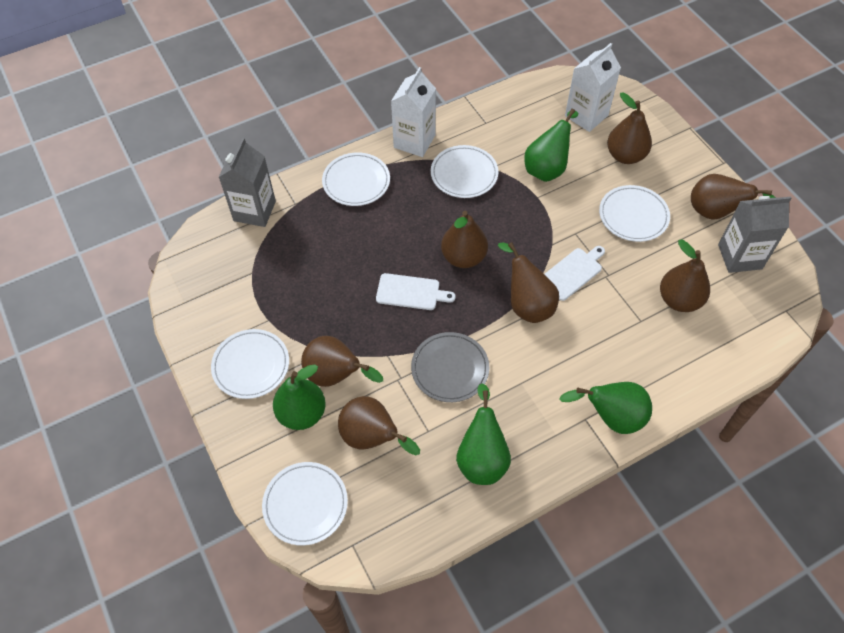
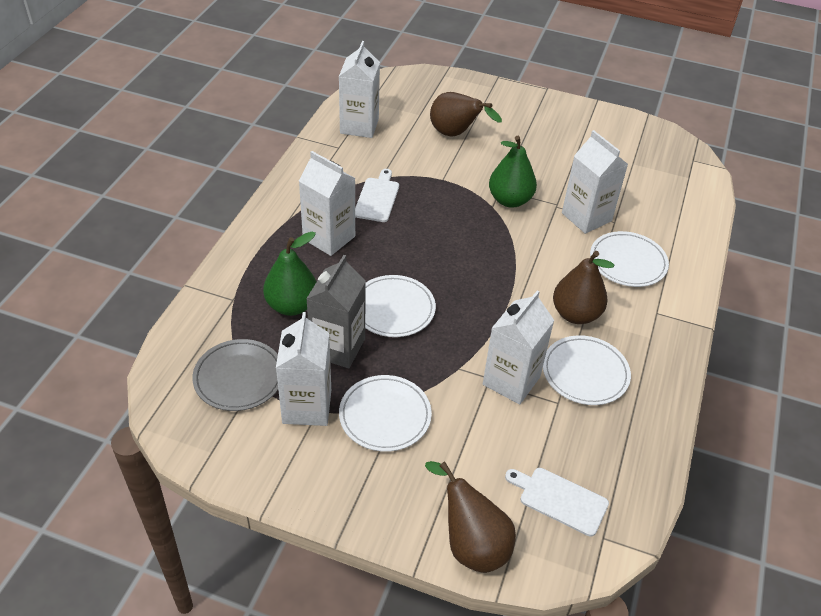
brown pear: [301,336,383,387] [338,396,420,455] [441,211,488,268] [498,242,559,323] [607,92,652,164] [660,239,710,312] [691,174,775,220] = 7 -> [425,461,516,573] [430,92,502,137] [553,251,614,324] = 3
green pear: [273,364,326,430] [456,384,511,485] [524,109,578,182] [559,382,652,434] = 4 -> [263,232,317,316] [489,136,537,208] = 2
grey carton: [219,138,276,227] [718,196,791,273] = 2 -> [306,255,366,368] = 1
white carton: [391,67,436,157] [565,43,621,132] = 2 -> [276,312,331,426] [299,151,355,256] [339,41,380,138] [483,290,555,405] [562,130,628,234] = 5
white plate: [211,329,289,399] [262,462,348,546] [322,152,390,206] [431,145,498,198] [599,185,670,242] = 5 -> [339,375,432,452] [365,275,436,337] [543,335,631,405] [590,231,669,287] = 4

